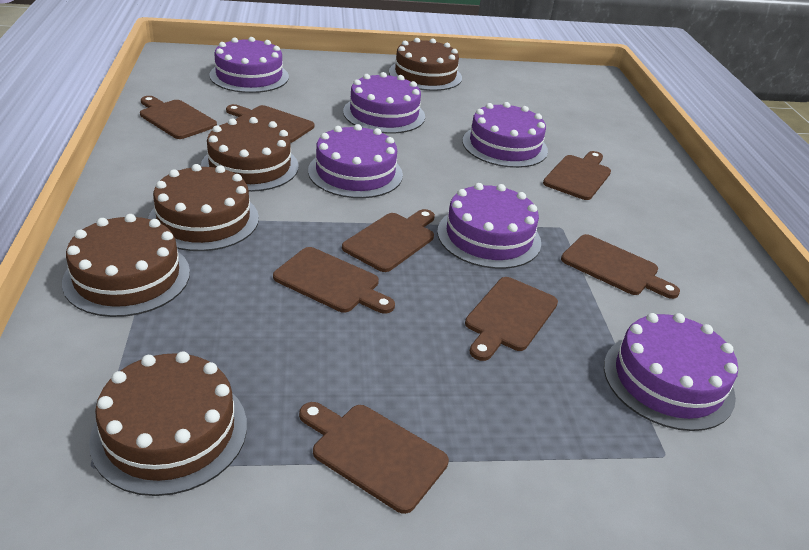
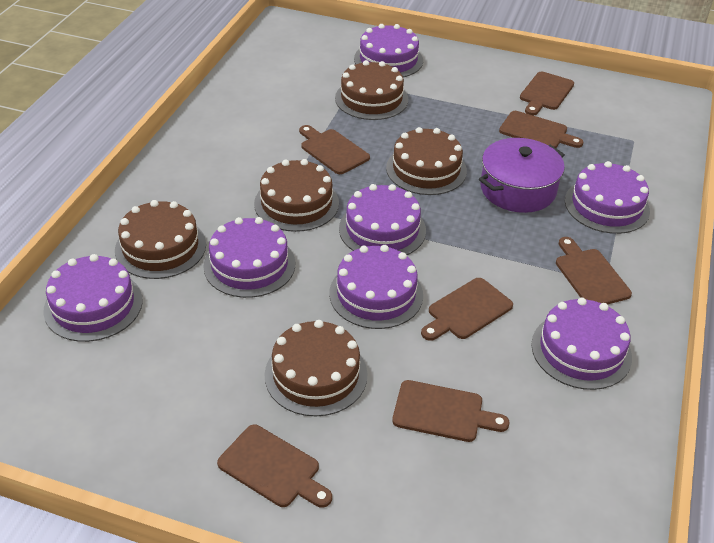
brown cutting board: [140,96,217,139] [226,104,314,143] [273,247,395,314] [299,402,449,514] [342,209,435,272] [465,277,558,361] [543,151,611,200] [561,234,680,299] = 8 -> [217,425,332,508] [299,125,370,174] [392,380,509,442] [421,278,513,341] [499,111,584,148] [520,71,574,115] [556,237,632,304] = 7
purple cake: [209,37,289,93] [308,124,403,198] [343,72,425,134] [437,183,541,269] [462,102,548,168] [604,313,738,431] = 6 -> [43,254,143,342] [203,217,295,298] [329,245,423,329] [339,184,426,255] [354,24,423,77] [531,298,632,390] [565,161,650,234] = 7
purple pot: none = 0 -> [479,138,565,213] = 1

